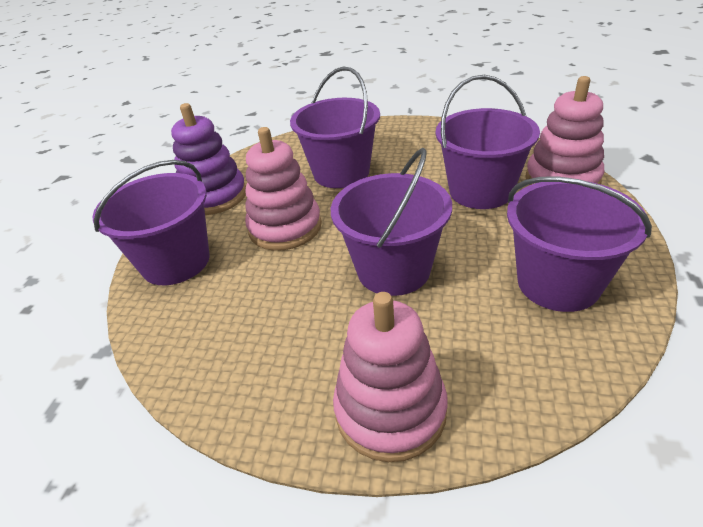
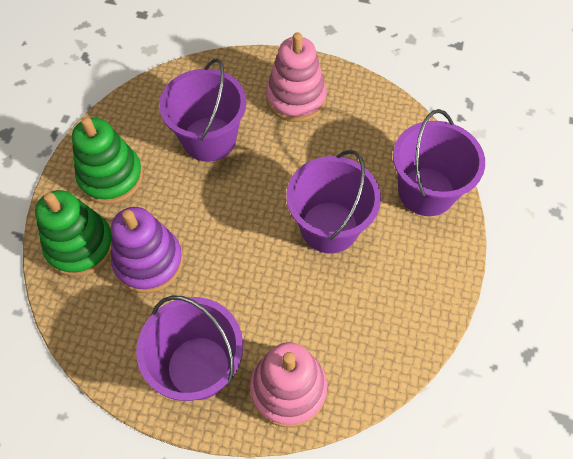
green stacking toy: none = 0 -> [35,190,111,277] [72,117,143,204] = 2
pink stacking toy: [245,127,322,251] [333,292,448,462] [525,76,604,185] = 3 -> [250,342,327,427] [266,32,327,122] = 2
purple bucket: [92,160,210,285] [290,66,380,188] [331,148,452,296] [436,75,540,209] [507,176,652,312] = 5 -> [136,295,243,401] [159,58,247,162] [287,150,381,253] [393,109,485,216] = 4

